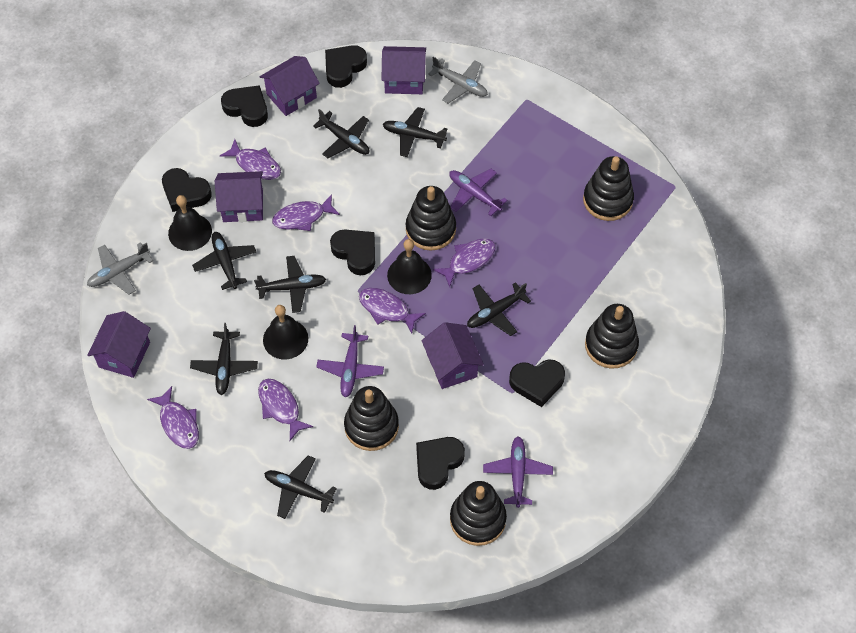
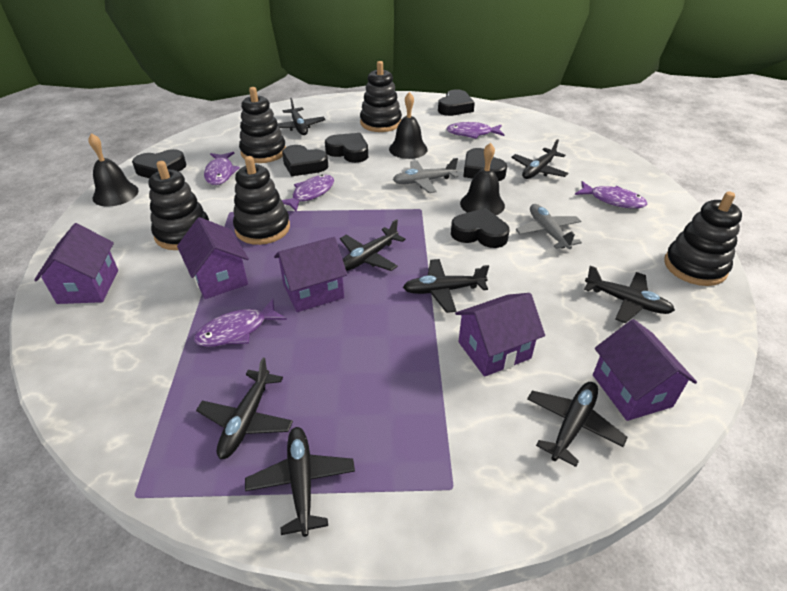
black plane: [190,323,258,395] [192,232,256,290] [254,256,326,313] [264,455,337,519] [313,109,369,158] [383,107,448,157] [467,282,531,336] = 7 -> [196,358,293,459] [245,427,355,537] [278,98,325,135] [340,219,406,271] [403,259,489,313] [511,139,569,179] [527,382,628,467] [584,266,675,323] = 8
purple fish: [147,386,199,449] [220,139,281,180] [258,379,313,441] [272,194,340,231] [359,288,426,334] [433,238,496,288] = 6 -> [194,299,287,347] [204,152,240,185] [282,175,334,211] [446,122,504,139] [575,181,648,208] = 5
purple plane: [316,325,384,397] [449,169,508,216] [483,436,553,508] = 3 -> none = 0

